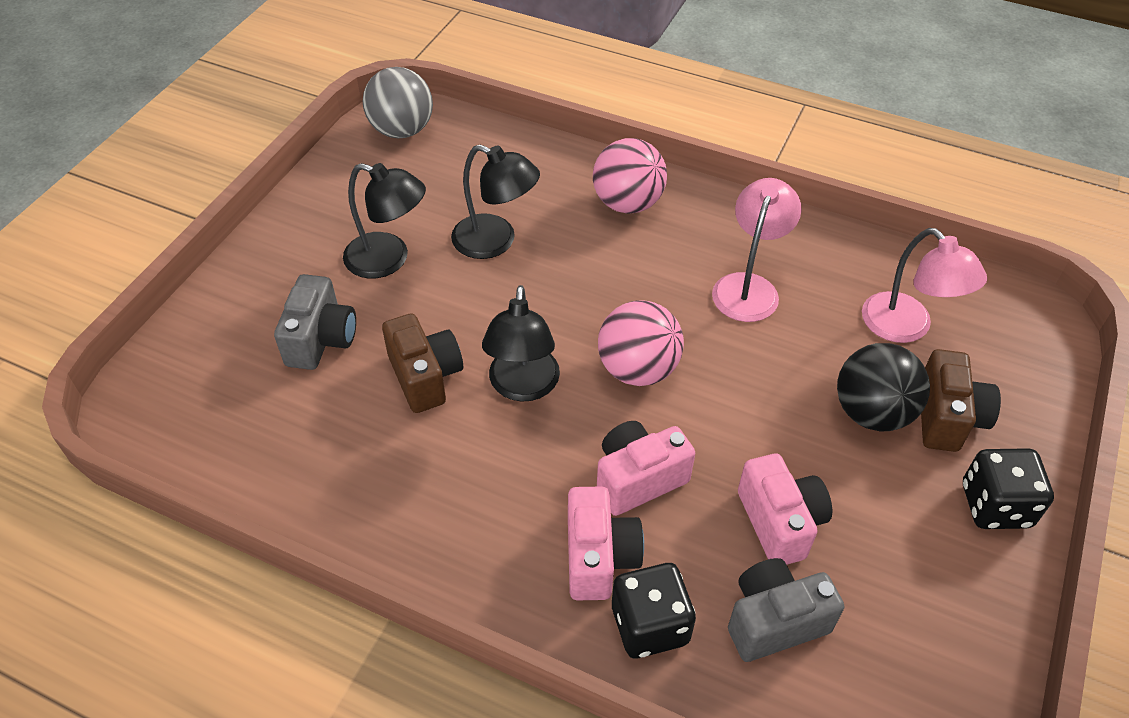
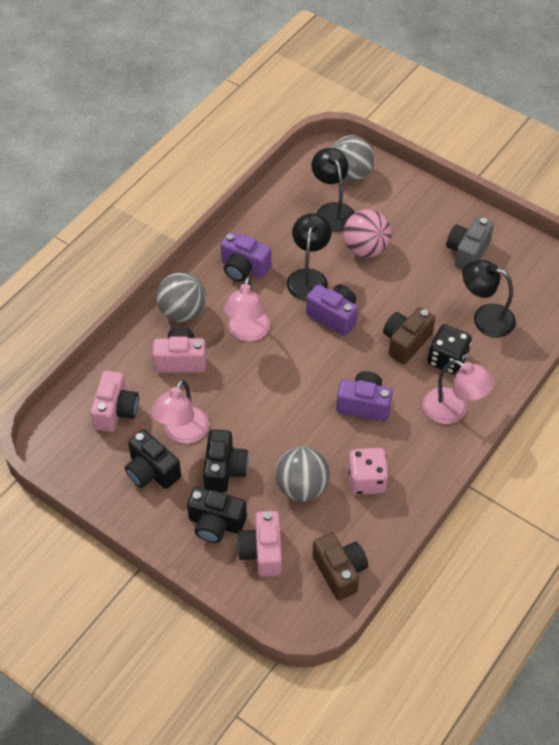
black ball: [837,343,930,431] = 1 -> none = 0
black camera: none = 0 -> [125,429,181,489] [187,487,247,543] [203,429,248,493] = 3
black dice: [612,563,696,658] [963,448,1054,529] = 2 -> [428,324,472,374] = 1
grey ball: [363,67,433,138] = 1 -> [156,272,206,322] [275,446,330,501] [331,135,374,182] = 3
grey camera: [274,274,356,370] [728,558,844,662] = 2 -> [446,217,494,269] = 1
pink ball: [593,138,667,214] [598,300,684,386] = 2 -> [343,209,391,258] = 1
pink dice: none = 0 -> [348,448,389,495] = 1
pink lamp: [712,178,802,322] [862,228,987,343] = 2 -> [151,379,209,444] [224,277,270,342] [423,360,495,424] = 3
purple camera: none = 0 -> [221,232,271,282] [306,284,358,336] [336,371,393,422] = 3

